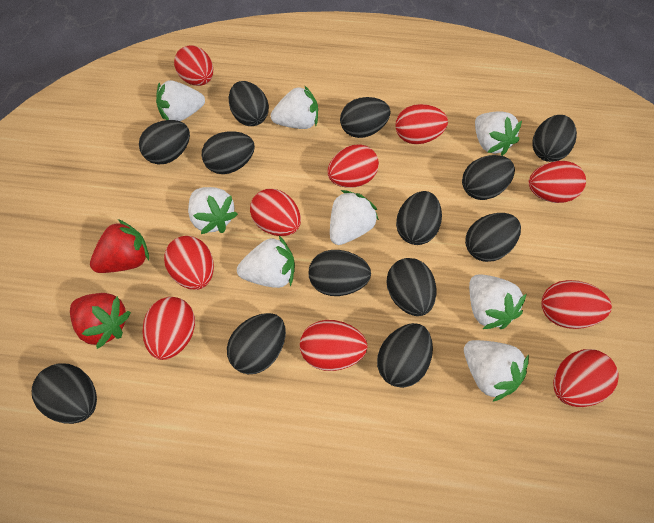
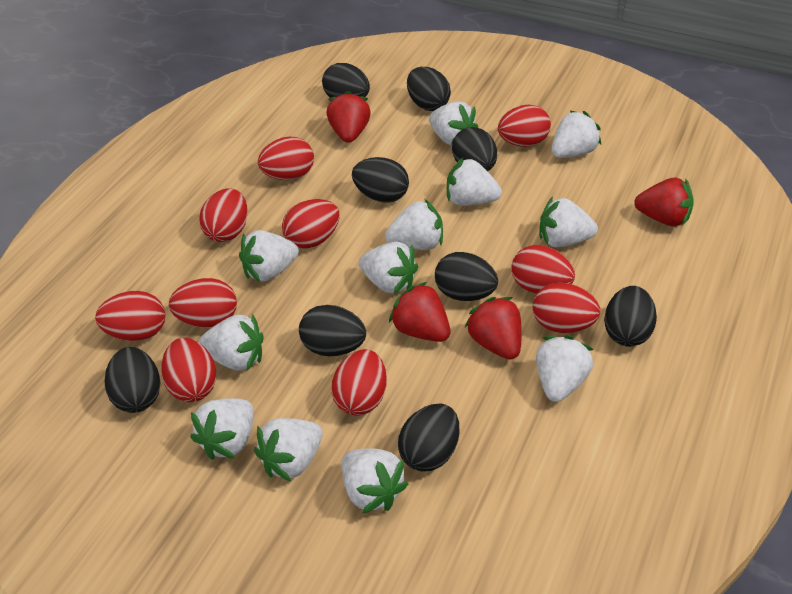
black egg: [32,363,97,424] [139,120,190,164] [202,131,255,174] [227,313,286,374] [229,81,269,126] [309,250,371,296] [340,97,391,138] [377,323,433,388] [386,258,436,316] [396,191,442,245] [462,155,515,200] [465,213,521,262] [532,115,577,162] = 13 -> [104,347,160,413] [299,305,366,356] [322,63,370,98] [352,157,409,203] [398,403,459,472] [407,67,451,111] [435,252,498,301] [452,127,497,171] [604,286,657,347] = 9
red strawberry: [70,293,131,349] [90,219,149,273] = 2 -> [327,91,370,143] [389,282,451,342] [464,297,522,360] [634,178,694,226] = 4
white strawberry: [156,80,205,121] [188,187,238,234] [237,236,295,288] [271,85,318,129] [330,190,379,245] [464,340,529,402] [469,274,526,329] [475,111,522,156] = 8 -> [190,398,254,460] [198,314,264,371] [239,230,299,282] [254,418,323,482] [342,448,408,514] [359,242,418,294] [385,199,443,250] [429,101,478,146] [447,158,502,206] [536,335,594,402] [539,197,598,247] [552,111,601,158] = 12

